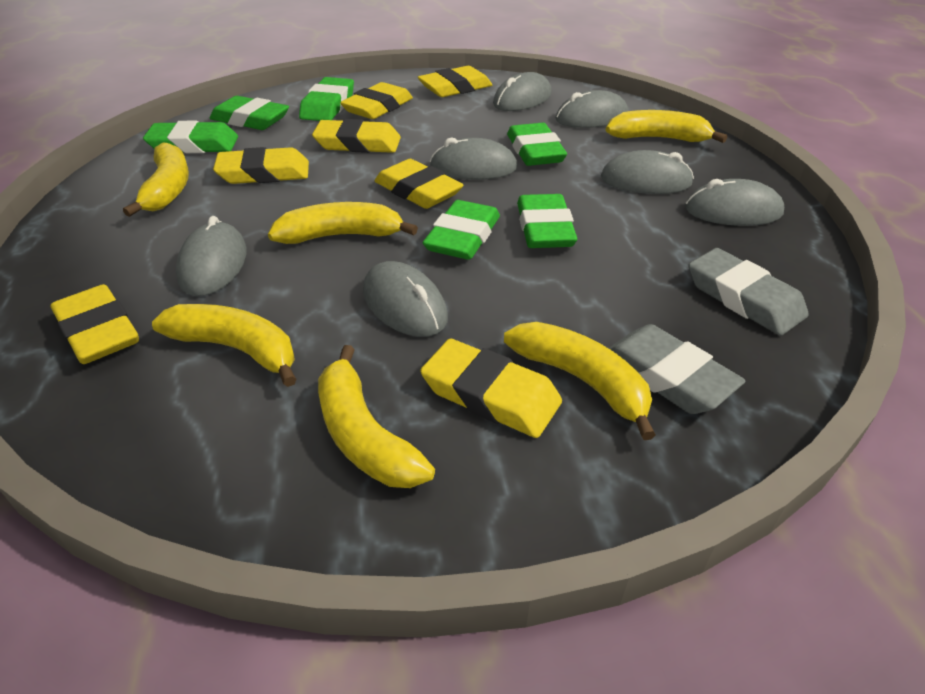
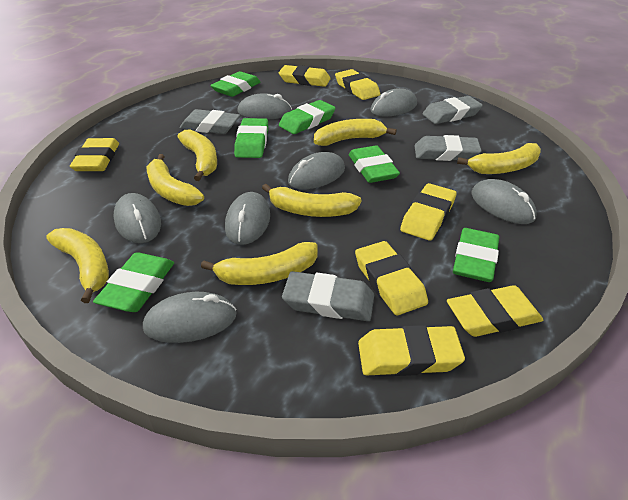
grey eraser: [609,324,745,414] [688,248,809,336] = 2 -> [180,109,240,134] [282,271,374,321] [414,135,482,161] [423,96,483,124] = 4
yellow banana: [123,143,189,217] [152,304,297,387] [268,202,418,244] [318,345,435,488] [504,322,656,440] [606,110,727,143] = 6 -> [46,228,109,303] [146,154,204,206] [177,129,217,181] [201,242,318,285] [262,184,362,217] [314,119,397,146] [457,143,541,174] = 7

